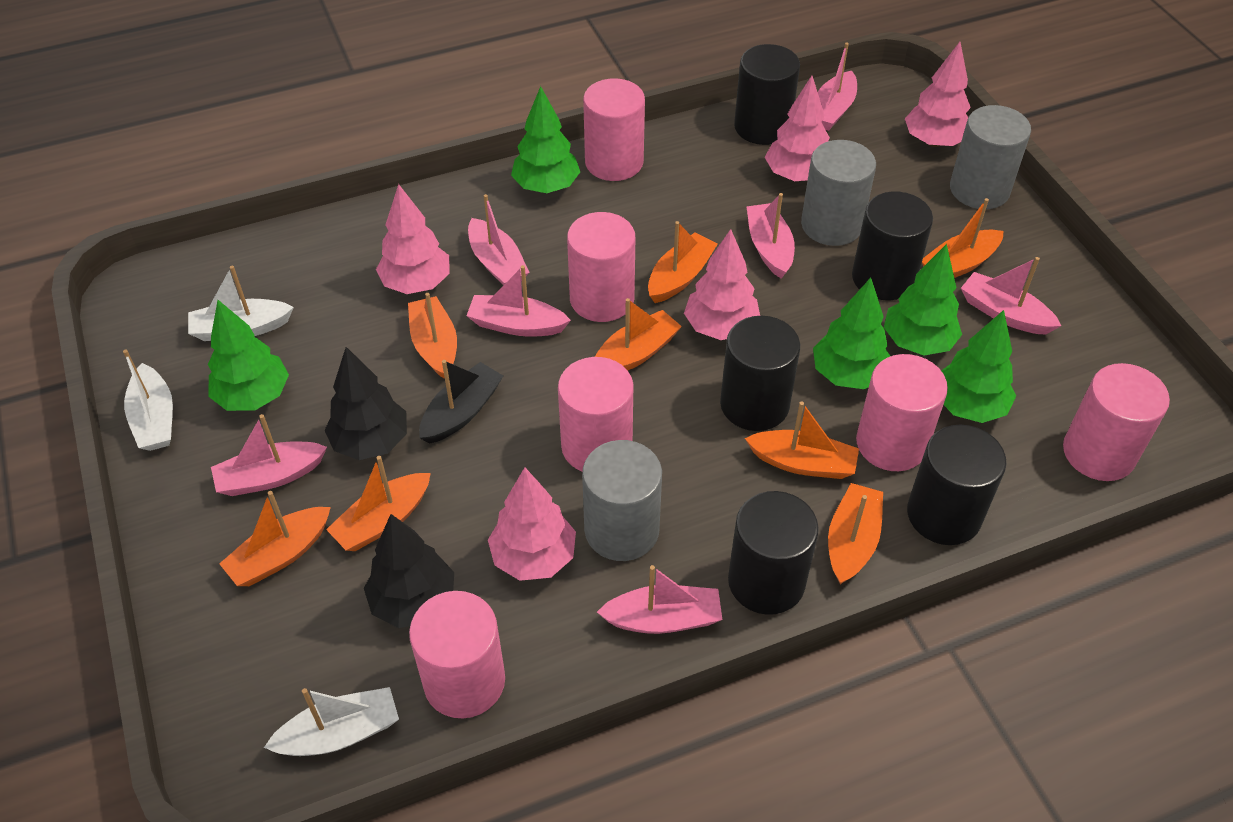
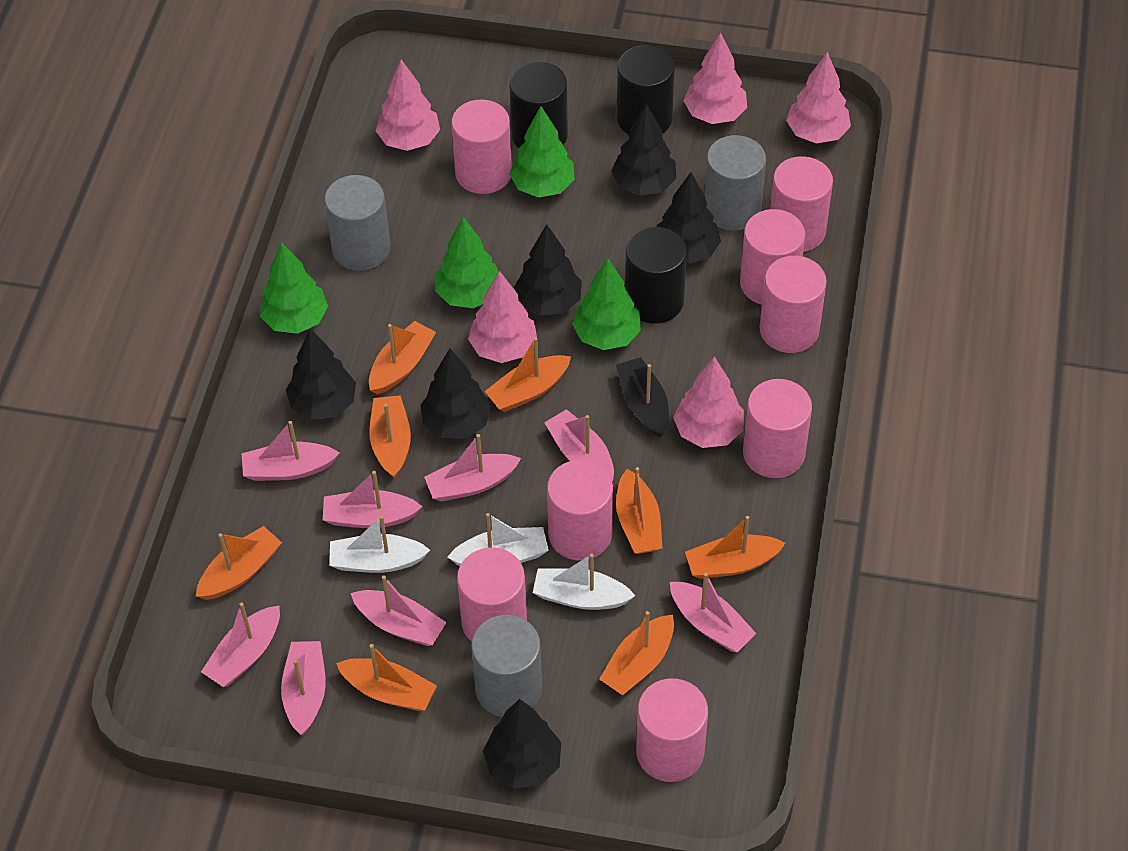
black cylinder: [720,316,800,431] [728,491,819,615] [734,44,800,145] [852,192,933,300] [907,425,1007,545] = 5 -> [510,62,568,148] [617,45,675,134] [625,227,687,324] = 3
black tree: [325,347,407,460] [364,514,454,628] = 2 -> [286,329,356,420] [420,349,491,439] [483,699,561,789] [514,224,582,316] [611,104,676,196] [657,172,721,264] = 6
green tree: [208,300,289,411] [511,86,580,193] [813,278,890,389] [884,244,962,356] [941,310,1016,423] = 5 -> [260,242,328,334] [435,217,498,308] [510,106,575,198] [572,258,641,350] = 4
pink boat: [211,414,327,496] [466,265,571,337] [468,194,530,285] [597,565,723,634] [747,193,795,279] [818,43,857,131] [961,257,1061,334] = 7 -> [201,602,280,687] [242,421,340,481] [281,641,326,735] [323,471,423,528] [351,575,447,646] [424,434,521,502] [544,409,614,481] [670,573,757,652] = 8
pink cylinder: [409,591,505,718] [558,357,634,471] [567,212,635,322] [583,78,645,181] [856,354,948,471] [1063,363,1170,481] = 6 -> [451,100,512,194] [457,548,527,641] [547,460,613,561] [636,678,708,782] [740,209,805,305] [743,379,812,478] [760,256,827,353] [770,156,833,252] = 8

